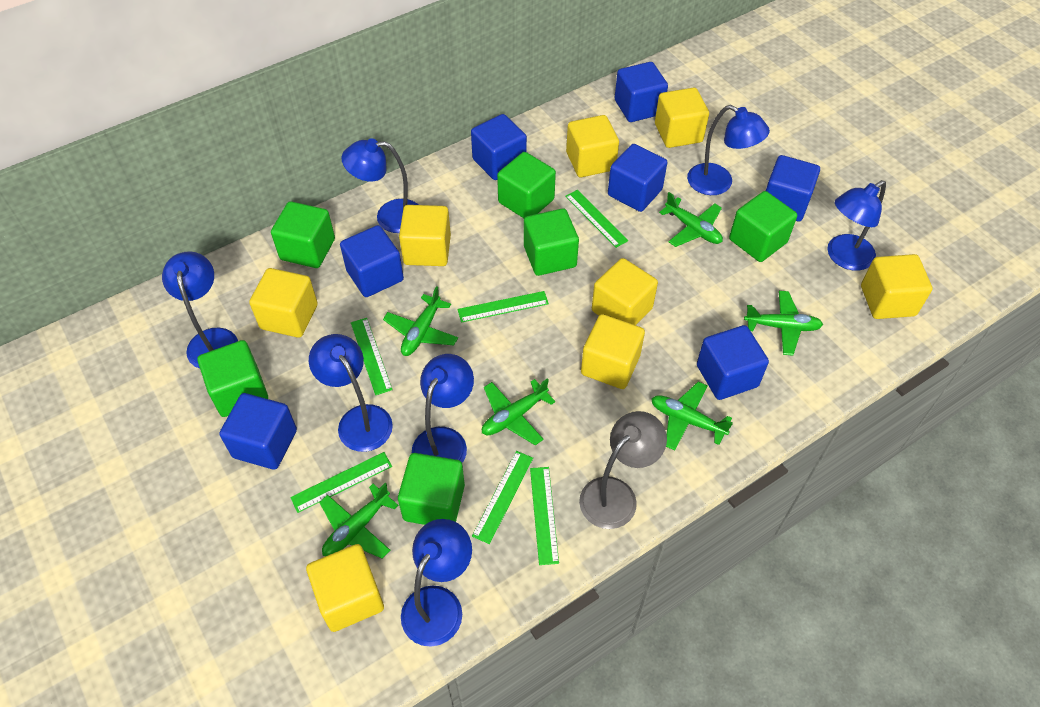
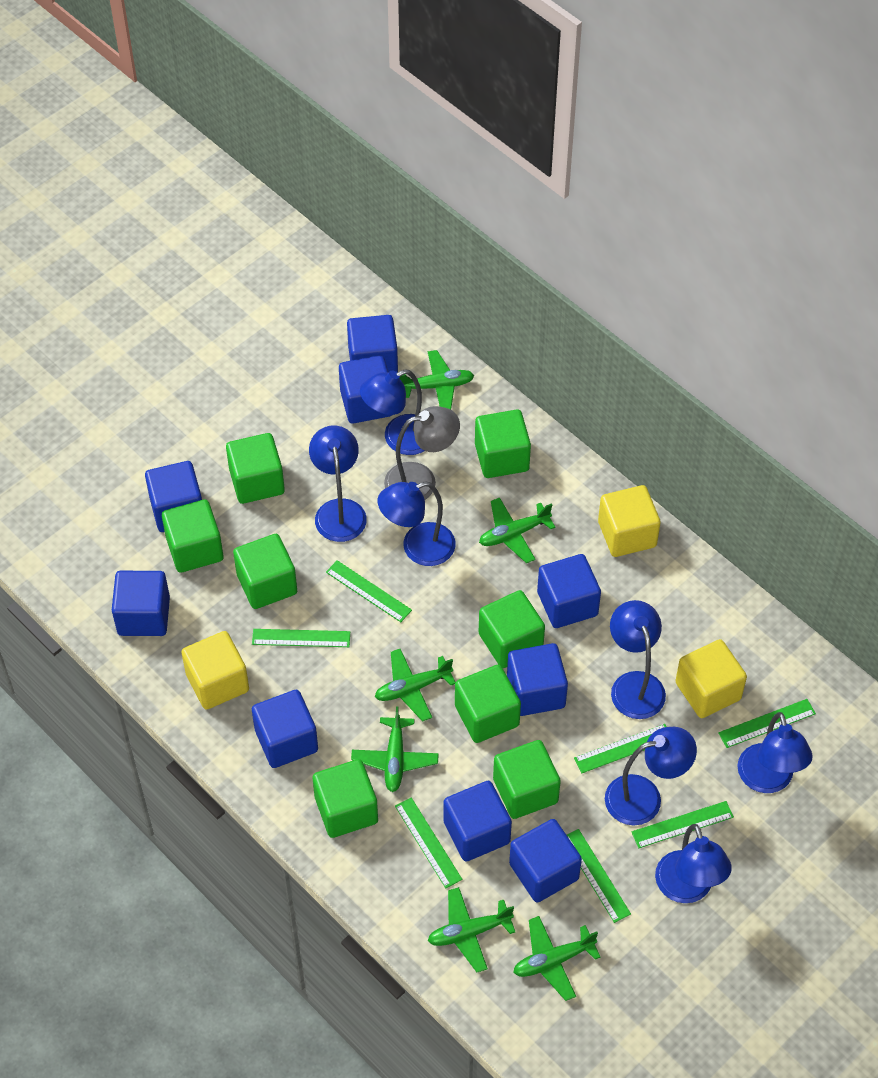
blue cube: [219,393,297,470] [340,225,404,297] [471,114,527,180] [608,144,667,212] [615,62,668,122] [697,325,769,400] [766,155,820,221] = 7 -> [112,571,170,636] [145,461,202,532] [252,690,318,768] [339,355,392,424] [347,315,398,373] [443,781,512,861] [507,643,568,716] [509,819,582,903] [537,554,601,628] = 9
green cube: [197,340,268,417] [271,201,335,268] [398,453,465,525] [497,152,556,218] [524,208,579,276] [729,191,797,262] = 6 -> [162,500,224,573] [226,433,285,504] [233,534,297,609] [312,759,378,838] [455,665,521,743] [475,410,531,478] [479,590,545,668] [493,740,561,819] = 8
green ruler: [290,452,392,513] [351,318,393,395] [458,291,549,323] [472,451,533,544] [530,467,559,565] [565,190,628,248] = 6 -> [252,629,350,647] [326,560,412,622] [395,797,462,888] [567,829,631,923] [574,724,667,773] [632,801,734,848] [718,699,816,748] = 7
yellow cube: [249,268,318,338] [306,544,384,632] [399,205,451,266] [566,115,619,177] [581,314,645,389] [592,258,658,325] [655,87,709,148] [861,254,933,319] = 8 -> [181,631,249,710] [598,485,661,557] [675,639,747,718] = 3

